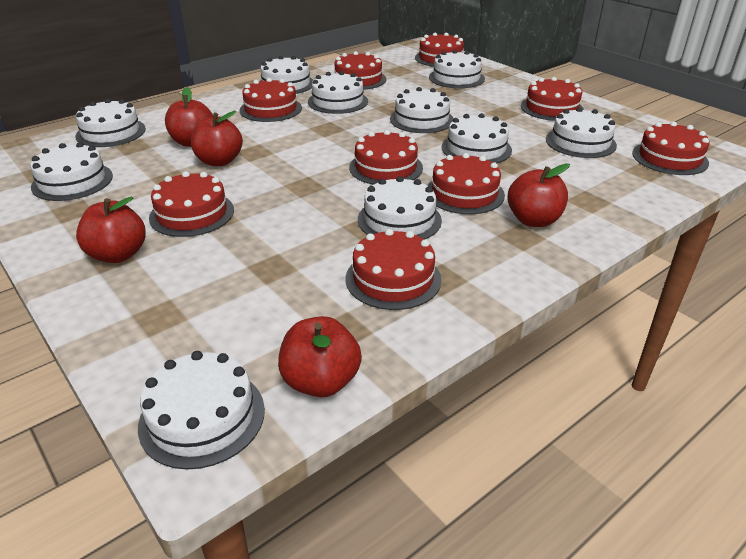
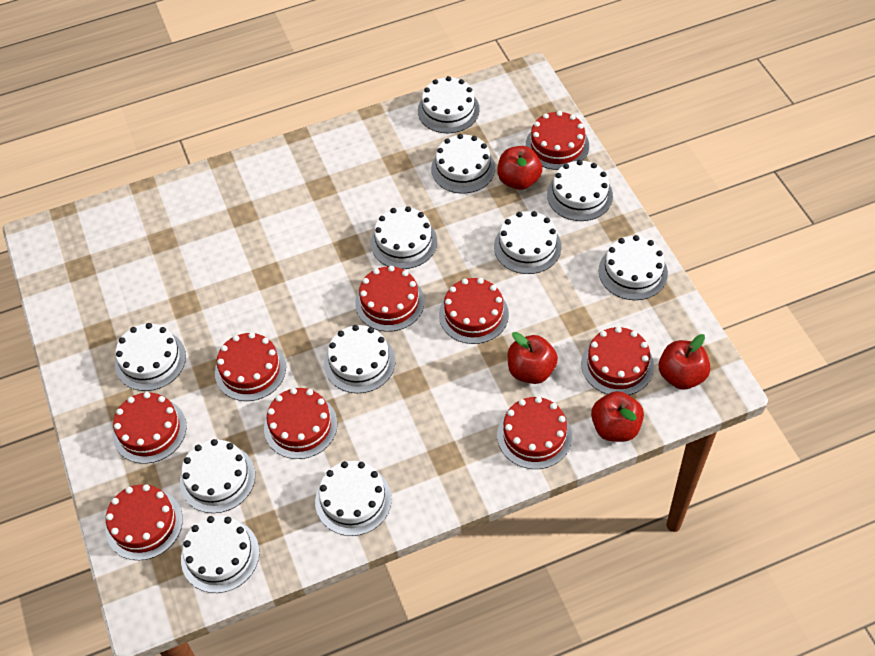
red apple: [76,196,146,263] [165,87,213,147] [191,111,243,166] [278,316,362,397] [507,163,570,227] = 5 -> [497,146,543,190] [508,332,558,384] [591,391,644,442] [659,334,710,390] = 4
white cake: [30,142,113,201] [75,99,146,147] [138,351,265,469] [260,56,313,94] [308,71,368,114] [358,176,442,240] [390,87,454,133] [429,50,485,88] [442,113,512,163] [546,107,617,158] = 10 -> [115,323,186,391] [180,439,255,513] [181,515,259,593] [315,461,392,536] [324,325,395,393] [371,206,437,269] [418,76,480,133] [431,134,495,194] [494,211,561,274] [547,160,613,221] [599,235,668,300] = 11

